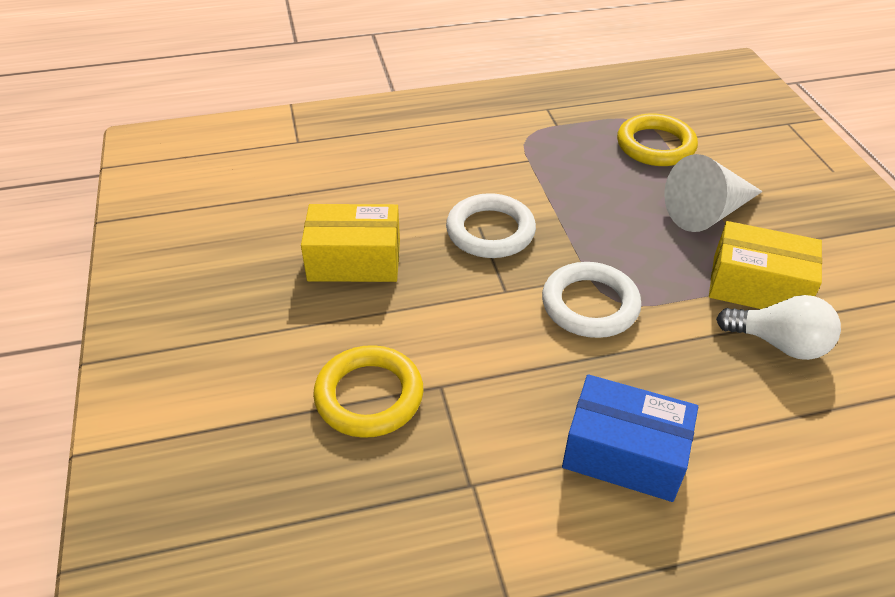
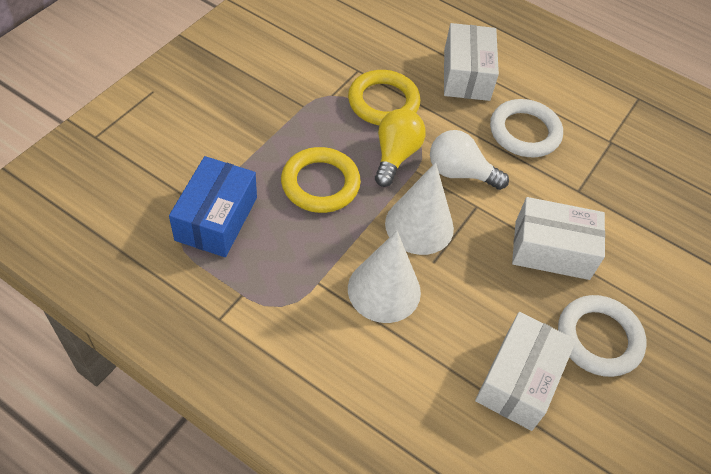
white box: none = 0 -> [444,23,499,101] [475,312,576,431] [512,197,605,280] = 3
white cone: [664,154,763,232] = 1 -> [348,231,421,323] [385,162,454,255] = 2
yellow box: [301,204,400,282] [709,221,822,309] = 2 -> none = 0
yellow light bulb: none = 0 -> [375,109,426,187] = 1

